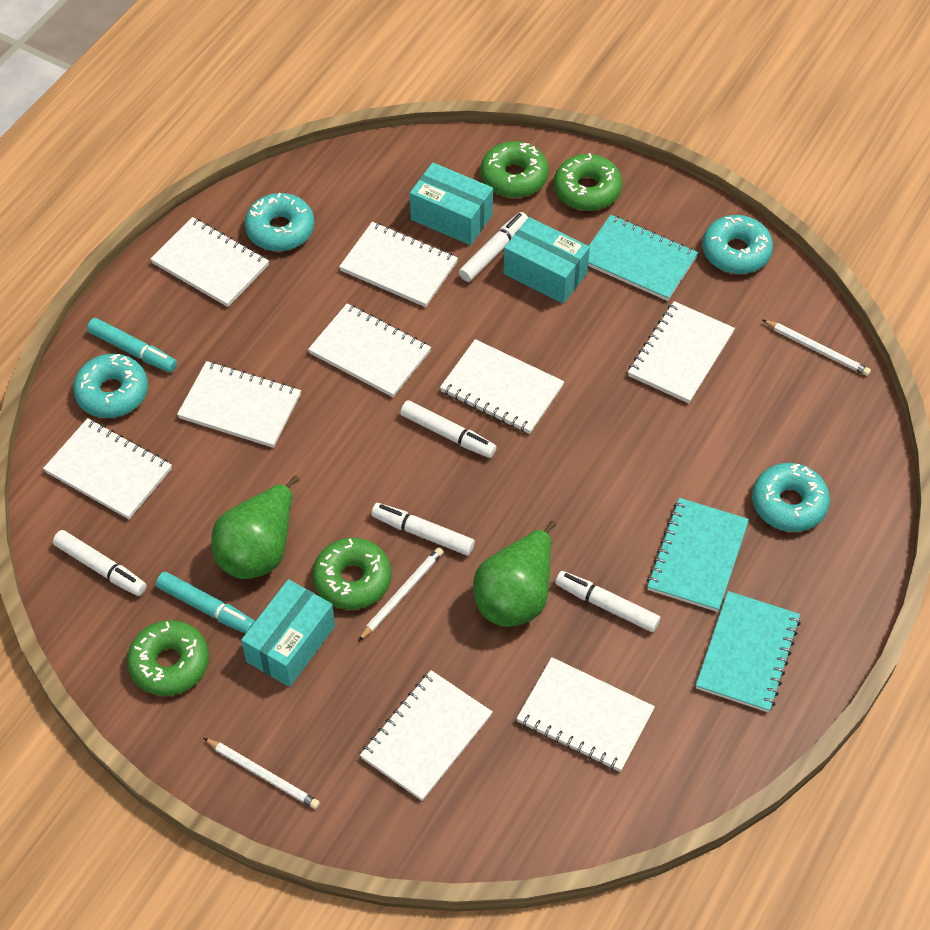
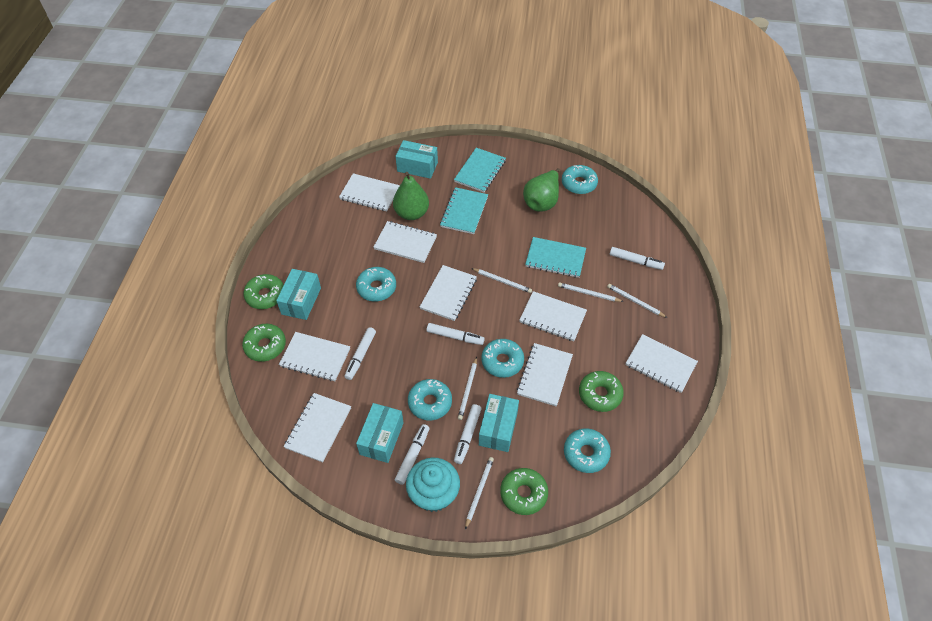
turquoise box: [241,579,335,687] [410,163,493,245] [504,217,590,304] = 3 -> [276,269,321,320] [356,403,404,463] [395,140,438,179] [479,394,519,452] = 4
turquoise cupcake: none = 0 -> [406,458,460,512] = 1
turquoise donut: [73,354,148,418] [245,193,315,251] [702,215,773,274] [752,463,830,532] = 4 -> [356,267,396,301] [408,379,452,420] [481,339,524,378] [562,165,598,194] [564,428,611,473] = 5
turquoise marker: [87,318,177,372] [156,572,255,634] = 2 -> none = 0
white notebook: [43,418,172,519] [150,217,269,307] [177,361,301,448] [308,304,431,397] [339,222,458,307] [360,670,493,801] [440,339,564,434] [516,657,655,772] [628,301,735,403] = 9 -> [279,332,350,381] [284,393,351,462] [339,173,400,212] [374,221,437,263] [420,265,477,321] [517,343,573,406] [519,291,587,341] [626,334,698,393] = 8
white pencil: [204,738,320,809] [358,547,443,641] [763,320,871,376] = 3 -> [458,357,477,420] [465,457,494,529] [471,268,532,293] [558,282,624,302] [607,284,667,318] = 5

